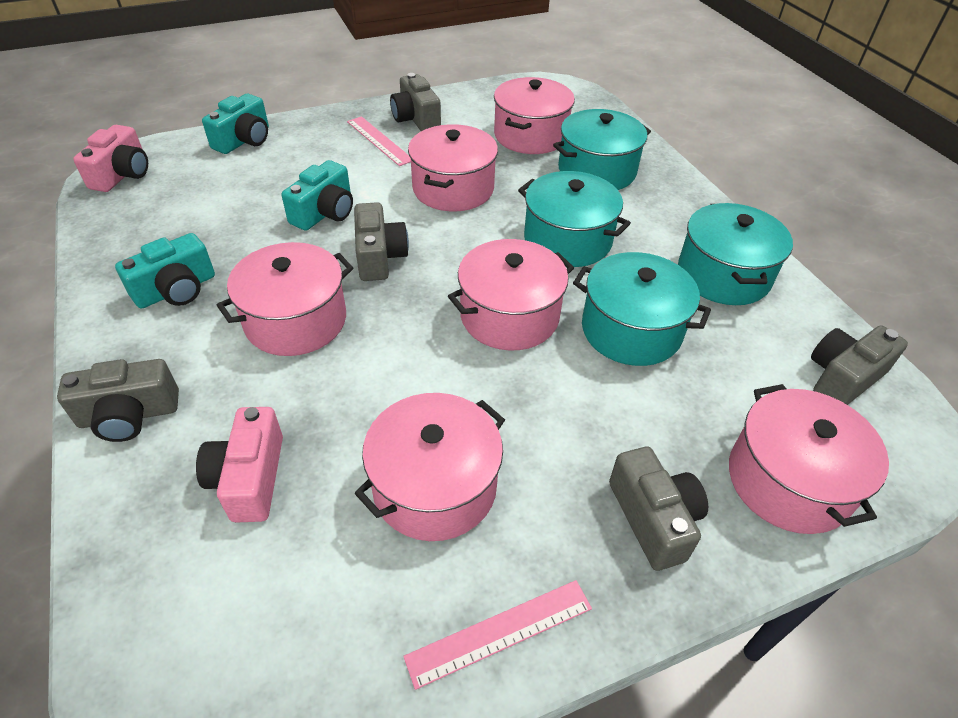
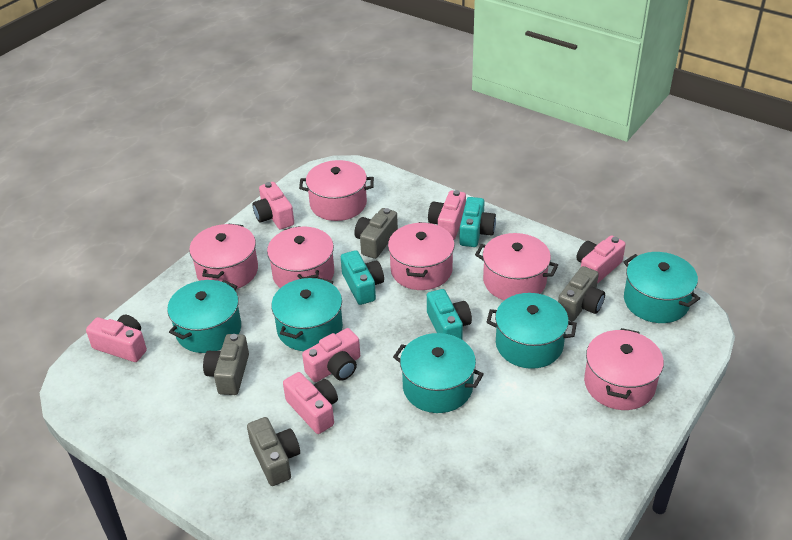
grey camera: [57,359,179,442] [354,202,409,281] [390,73,441,131] [609,447,708,571] [811,325,908,405] = 5 -> [203,334,249,395] [247,417,300,486] [354,208,398,259] [558,266,605,321] = 4
pink camera: [73,125,148,192] [196,407,283,522] = 2 -> [86,315,147,362] [253,182,294,229] [283,372,338,434] [302,328,360,382] [428,190,466,240] [576,235,626,284] = 6
pink ruler: [347,116,411,166] [403,580,592,690] = 2 -> none = 0
turquoise pot: [518,171,631,267] [553,109,651,190] [573,252,711,366] [678,203,793,305] = 4 -> [167,280,241,353] [271,277,343,351] [393,333,484,413] [487,293,577,369] [623,252,700,323] = 5

